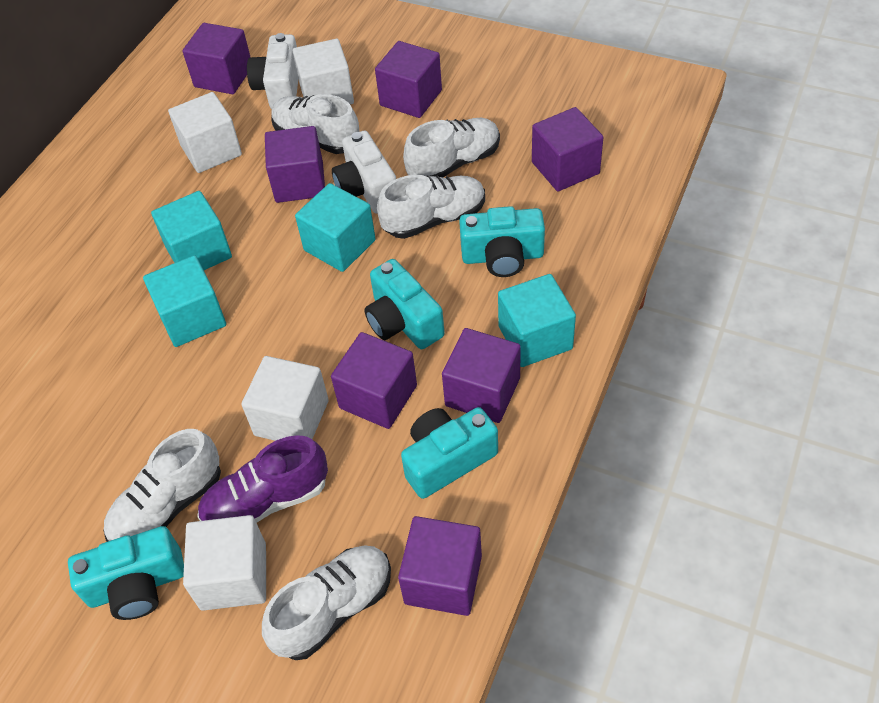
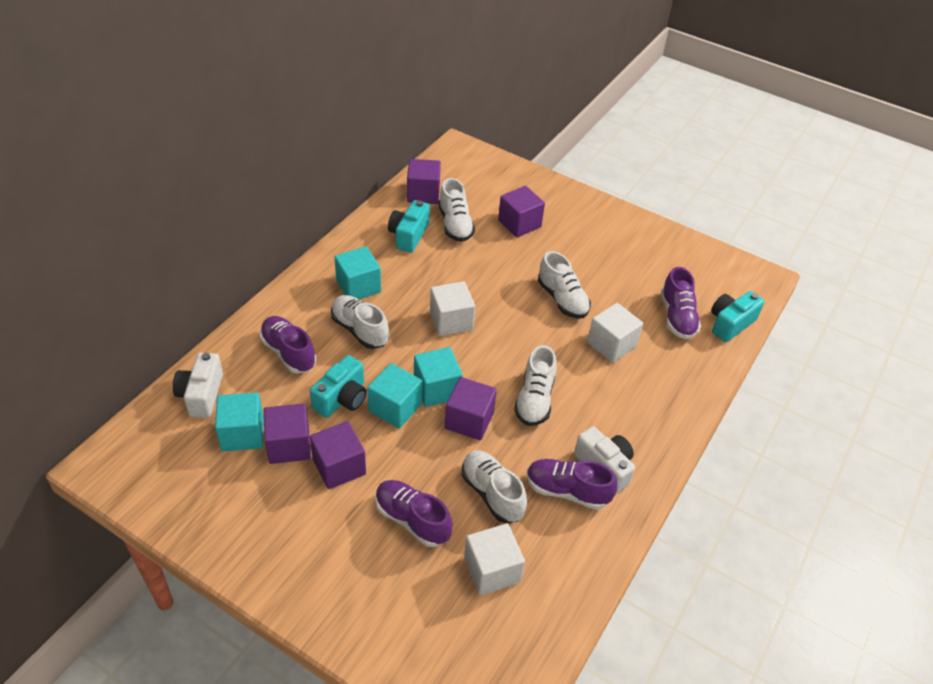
purple cube: [182,23,250,94] [265,126,325,203] [331,332,417,429] [375,41,442,118] [398,516,482,616] [442,328,521,423] [532,107,604,191] = 7 -> [264,404,311,464] [310,421,366,489] [407,159,441,204] [445,377,497,440] [498,186,545,237] = 5
purple shoe: [197,435,328,523] = 1 -> [260,316,316,373] [375,480,452,547] [527,459,617,510] [661,267,701,339] = 4
turquoise camera: [68,526,184,620] [364,259,445,349] [401,407,498,499] [459,206,545,277] = 4 -> [310,355,367,418] [388,200,430,253] [711,291,765,342] = 3
white cube: [168,92,242,173] [183,515,266,611] [241,356,329,441] [293,39,354,105] = 4 -> [430,281,475,336] [464,523,525,595] [587,303,643,363] = 3

